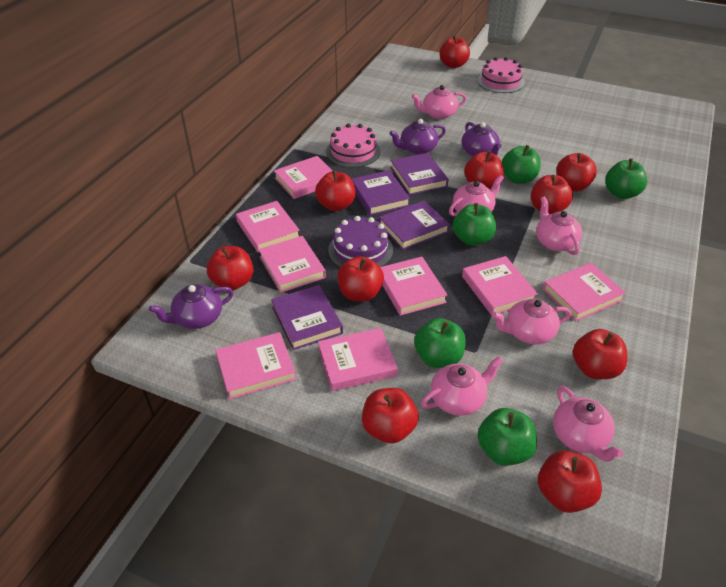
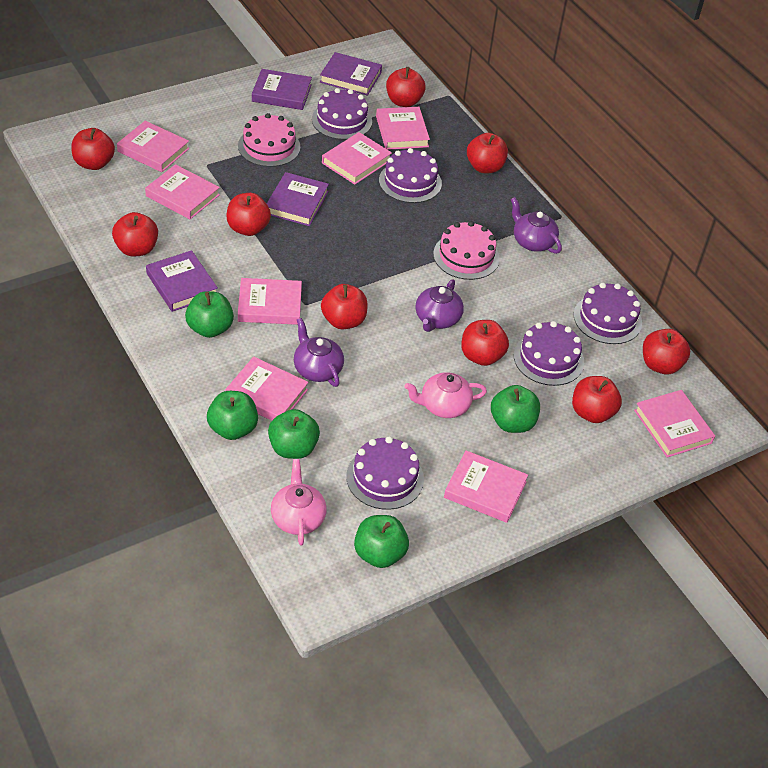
pink teapot: [412,85,467,119] [421,357,503,416] [449,175,504,216] [492,299,572,344] [536,196,582,255] [553,386,623,462] = 6 -> [271,459,327,545] [404,372,487,418] = 2
purple cake: [328,216,393,267] = 1 -> [312,88,372,140] [346,436,424,510] [379,148,442,203] [514,321,584,386] [574,283,642,344] = 5
red apple: [207,246,254,290] [315,170,356,211] [337,256,384,302] [362,388,419,443] [439,35,470,68] [464,151,504,189] [531,175,573,215] [538,450,602,513] [556,153,597,192] [573,329,627,379] = 10 -> [71,128,115,170] [112,212,158,256] [227,193,271,236] [321,284,368,329] [386,67,425,107] [461,320,509,366] [467,133,508,173] [572,376,622,423] [643,329,690,374] = 9

